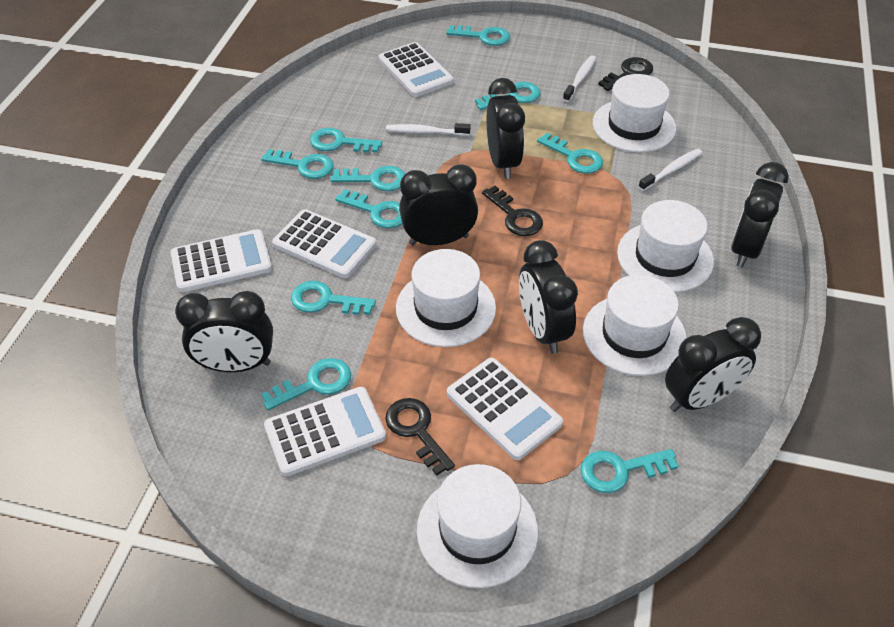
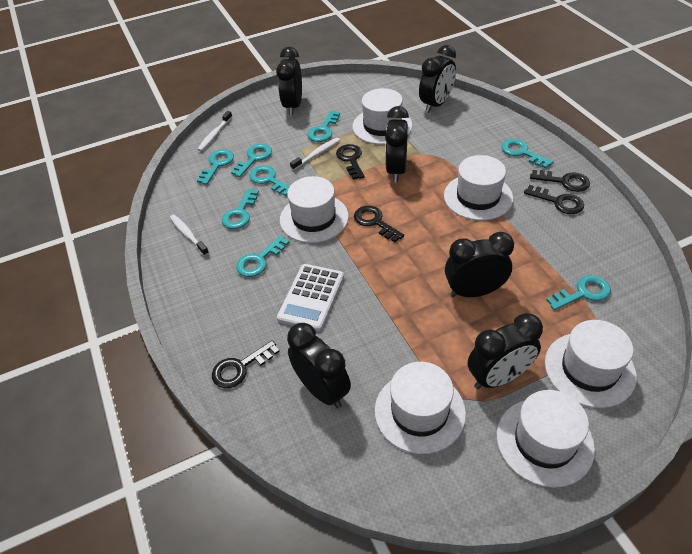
black key: [385,398,455,475] [482,186,543,236] [598,57,653,91] = 3 -> [212,340,280,388] [336,144,364,180] [354,206,404,242] [524,185,584,214] [530,170,590,192] = 5
turquoise key: [261,149,334,179] [261,358,351,411] [291,281,376,315] [310,128,382,153] [330,166,405,191] [335,189,402,228] [446,25,510,46] [475,82,540,110] [537,133,603,174] [581,449,679,493] = 10 -> [197,149,234,185] [222,188,259,229] [231,143,272,177] [236,235,289,277] [249,166,290,196] [308,111,340,142] [501,139,553,169] [547,275,611,310] = 8
white calculator: [170,229,272,292] [264,387,386,476] [272,209,376,278] [378,42,453,97] [447,358,563,460] = 5 -> [277,264,344,331] = 1
white hat: [396,249,496,347] [417,464,538,588] [583,275,686,376] [593,74,676,153] [617,200,714,293] = 5 -> [280,176,349,243] [352,88,412,145] [375,362,466,454] [444,155,513,221] [497,390,595,488] [545,320,637,408] = 6

